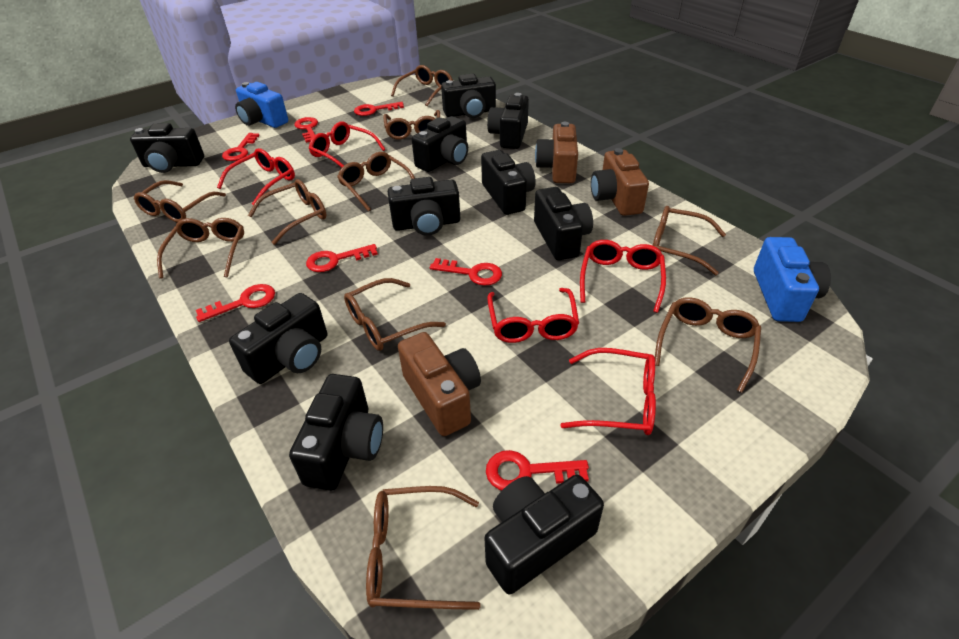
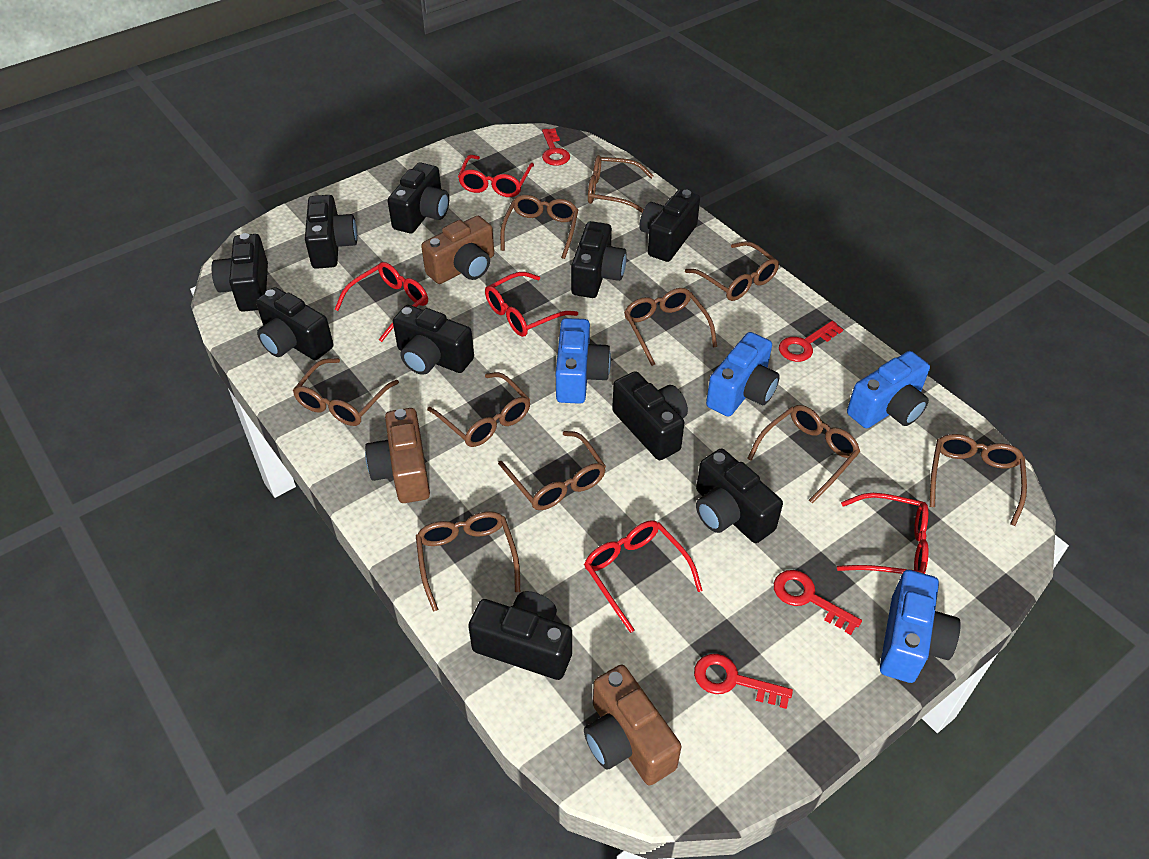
blue camera: [235,82,288,128] [754,237,831,322] = 2 -> [556,318,611,404] [706,332,780,417] [847,351,930,428] [880,570,961,683] = 4
red key: [196,284,275,322] [222,133,260,161] [294,117,318,143] [306,244,378,272] [354,102,404,116] [430,258,502,286] [486,450,589,490] = 7 -> [542,128,570,166] [694,654,793,709] [774,570,862,635] [779,321,843,362] = 4

